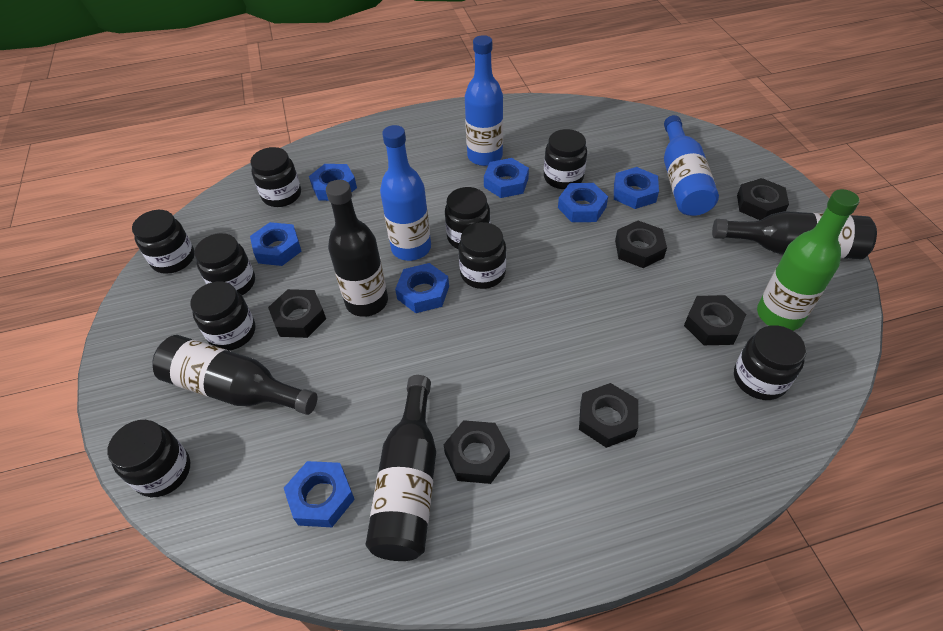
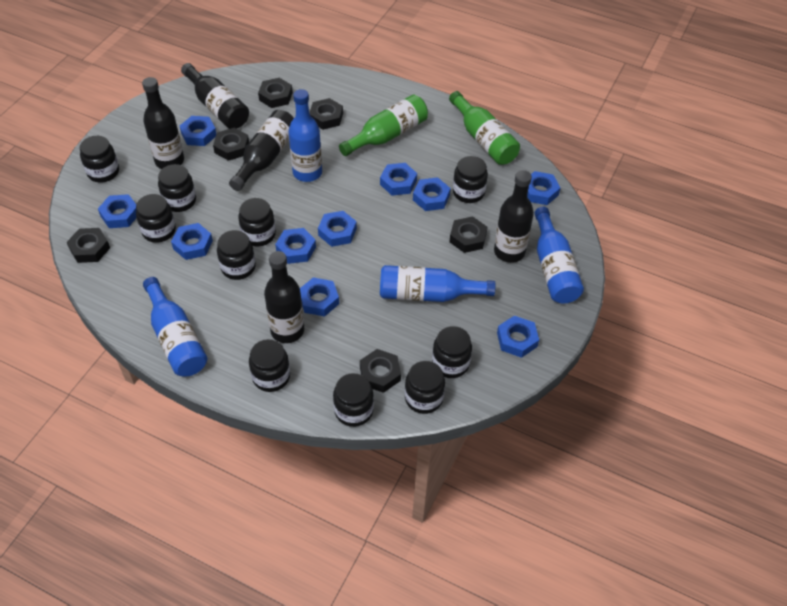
black bottle: [152,335,318,415] [326,180,388,317] [365,375,436,561] [712,211,877,259] = 4 -> [142,77,184,169] [181,63,249,129] [229,110,294,191] [264,251,304,343] [494,170,534,263] = 5
black jar: [107,420,190,497] [132,210,195,274] [190,282,255,350] [194,233,255,295] [250,147,301,207] [445,187,490,249] [458,222,506,289] [544,129,587,189] [734,325,807,400] = 9 -> [80,136,119,182] [136,194,176,243] [158,164,196,212] [217,230,256,280] [238,198,276,246] [249,339,290,392] [333,373,374,427] [405,361,445,414] [432,326,472,378] [453,156,488,203] = 10
blue bottle: [380,125,431,261] [465,35,503,166] [664,115,719,216] = 3 -> [143,277,207,377] [289,89,322,182] [380,265,496,302] [534,207,584,303] = 4
blue nut: [250,222,301,266] [284,461,355,527] [309,164,357,201] [395,263,449,313] [484,158,529,198] [558,183,608,222] [614,167,659,209] = 7 -> [98,194,136,228] [171,223,213,260] [180,116,216,146] [275,228,316,264] [300,277,339,316] [318,211,357,247] [380,163,417,196] [413,177,451,211] [497,316,539,358] [527,171,560,205] = 10
green bottle: [757,189,859,331] = 1 -> [339,95,428,156] [449,91,520,165] = 2

